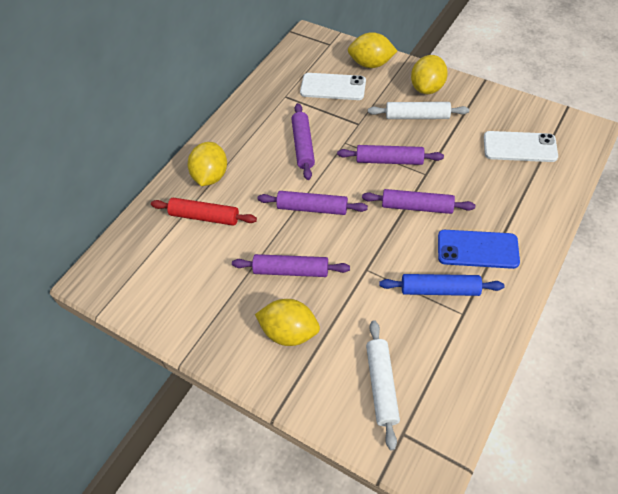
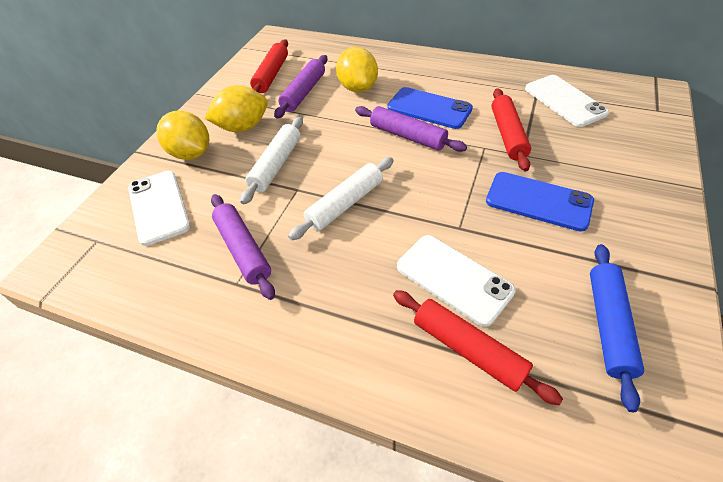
blue phone: [438,230,520,269] = 1 -> [387,87,473,129] [486,172,594,232] = 2
purple rolling pin: [232,254,350,277] [258,191,368,215] [291,103,315,180] [337,145,444,165] [362,189,475,214] = 5 -> [211,194,275,300] [274,55,328,119] [355,106,467,152] = 3
red rolling pin: [151,198,257,226] = 1 -> [250,39,288,93] [393,290,563,405] [491,88,531,171] = 3
white phone: [300,73,366,100] [484,131,558,162] = 2 -> [128,171,191,246] [397,235,516,327] [525,75,609,127] = 3
yellow lemon: [188,142,227,186] [255,299,320,346] [348,32,397,68] [411,55,448,94] = 4 -> [156,111,209,160] [204,85,268,132] [336,47,378,93] = 3

